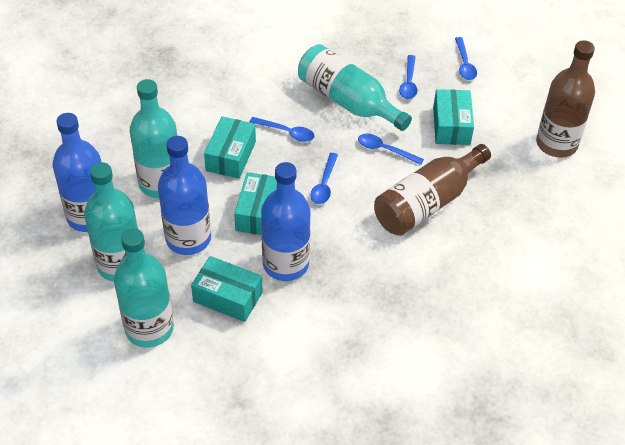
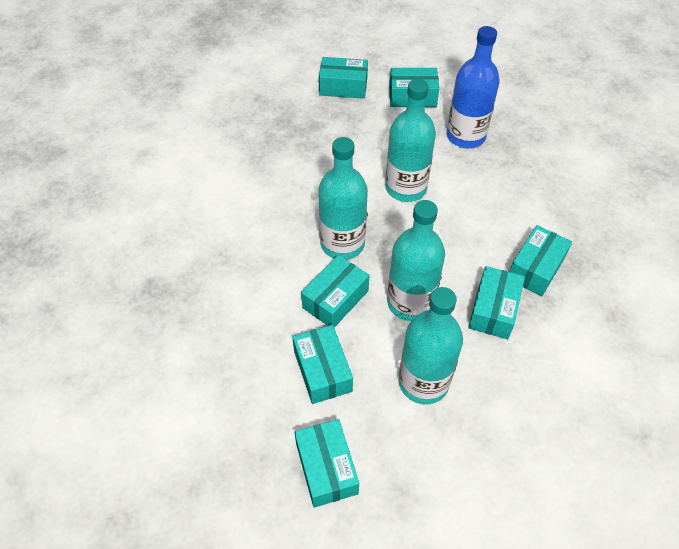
blue bottle: [52,113,101,232] [158,136,211,255] [261,162,310,281] = 3 -> [447,26,500,148] = 1
blue spoon: [250,117,314,142] [310,153,338,204] [358,133,424,165] [399,55,417,99] [455,37,477,80] = 5 -> none = 0
brown bottle: [374,144,491,236] [536,40,595,158] = 2 -> none = 0
turquoise box: [191,256,263,322] [204,116,256,179] [234,172,277,235] [433,89,474,145] = 4 -> [293,325,353,404] [295,419,359,508] [301,255,369,328] [319,57,368,99] [389,68,440,107] [468,266,525,339] [509,225,572,296] = 7

